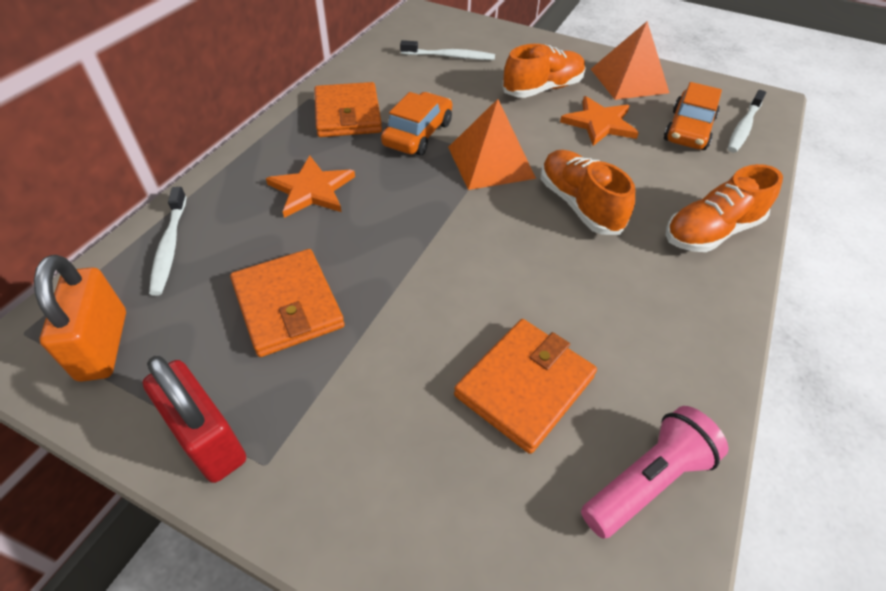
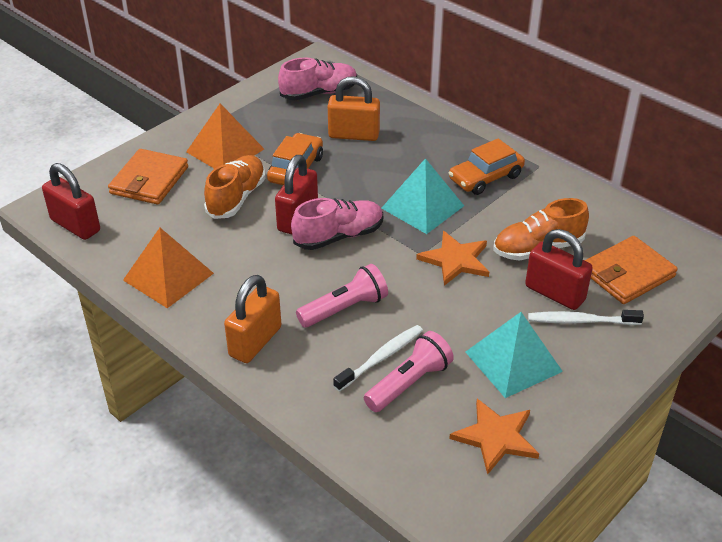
orange padlock: [34,255,126,382] = 1 -> [224,275,282,363] [328,76,380,141] = 2
orange shoe: [502,44,586,98] [541,150,635,235] [666,164,783,252] = 3 -> [204,155,265,219] [494,198,589,261] = 2
orange wallet: [230,249,345,357] [314,82,382,137] [454,319,597,454] = 3 -> [108,149,188,205] [584,236,678,304] = 2
pink flashlight: [581,406,728,539] = 1 -> [296,264,388,328] [364,331,454,412] = 2
pink shoe: none = 0 -> [278,57,357,100] [291,198,383,250] = 2
red padlock: [142,356,246,483] = 1 -> [42,163,100,240] [275,155,318,235] [525,229,593,310] = 3
turquoise pyramid: none = 0 -> [382,158,464,234] [466,312,563,398] = 2
white toothbrush: [149,187,187,296] [400,40,495,60] [728,90,766,153] = 3 -> [333,325,423,392] [528,310,644,325] = 2

